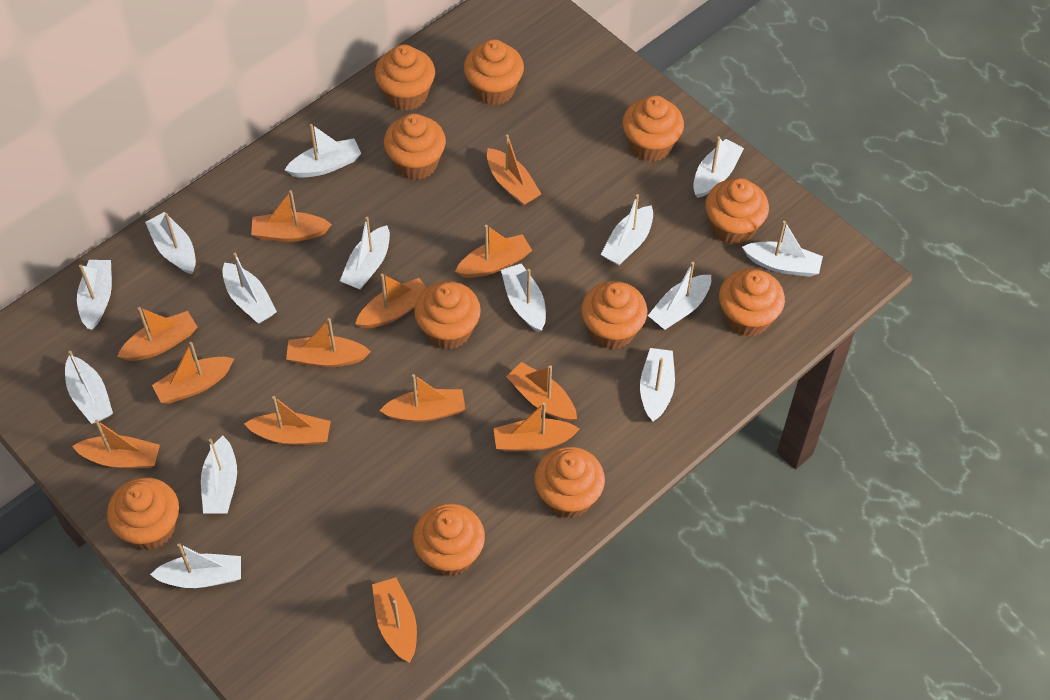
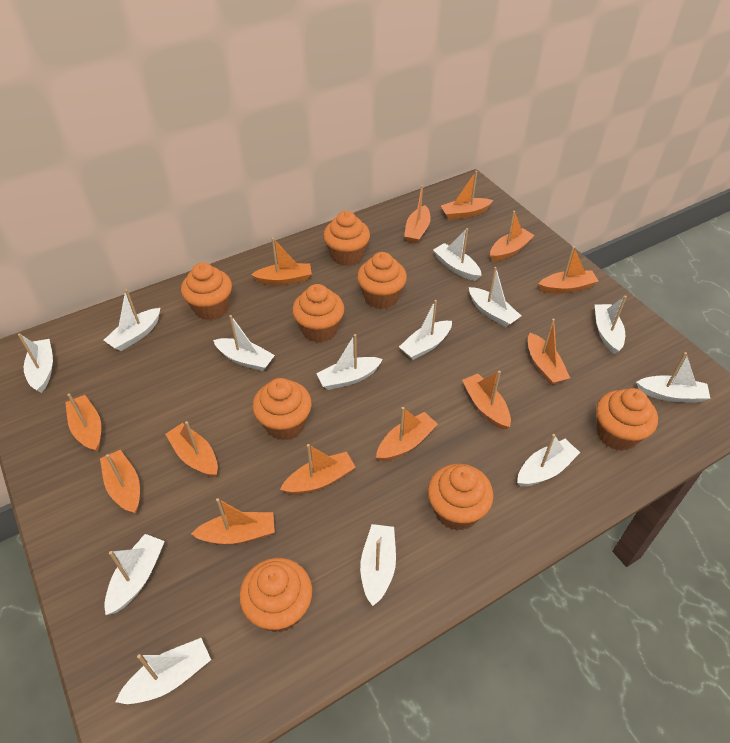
orange cupcake: [107,477,179,550] [375,44,435,111] [384,113,446,180] [413,504,485,576] [414,281,481,349] [464,39,524,105] [534,447,605,518] [581,281,648,349] [622,95,684,162] [705,178,769,245] [719,269,785,337] = 11 -> [181,263,232,320] [239,558,312,632] [252,378,312,440] [292,284,344,343] [323,211,370,266] [357,252,407,309] [428,464,493,531] [596,388,658,451] = 8
white boat: [65,351,113,424] [77,260,112,330] [145,212,196,274] [150,543,241,588] [201,436,237,514] [222,252,277,323] [285,124,361,178] [340,217,390,290] [501,263,546,332] [601,194,653,265] [640,348,675,422] [648,262,711,330] [693,137,744,198] [742,221,823,277] = 14 -> [18,333,53,393] [104,289,160,351] [104,534,165,615] [115,638,211,704] [213,315,275,371] [316,334,383,390] [360,524,396,606] [399,300,452,360] [433,228,482,281] [469,267,521,327] [517,434,580,487] [594,296,627,354] [636,352,710,403] = 13

